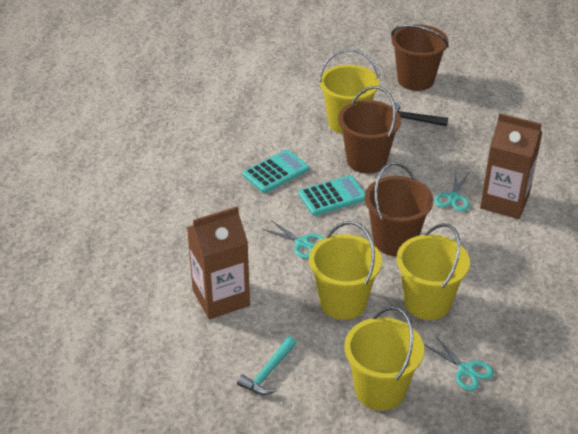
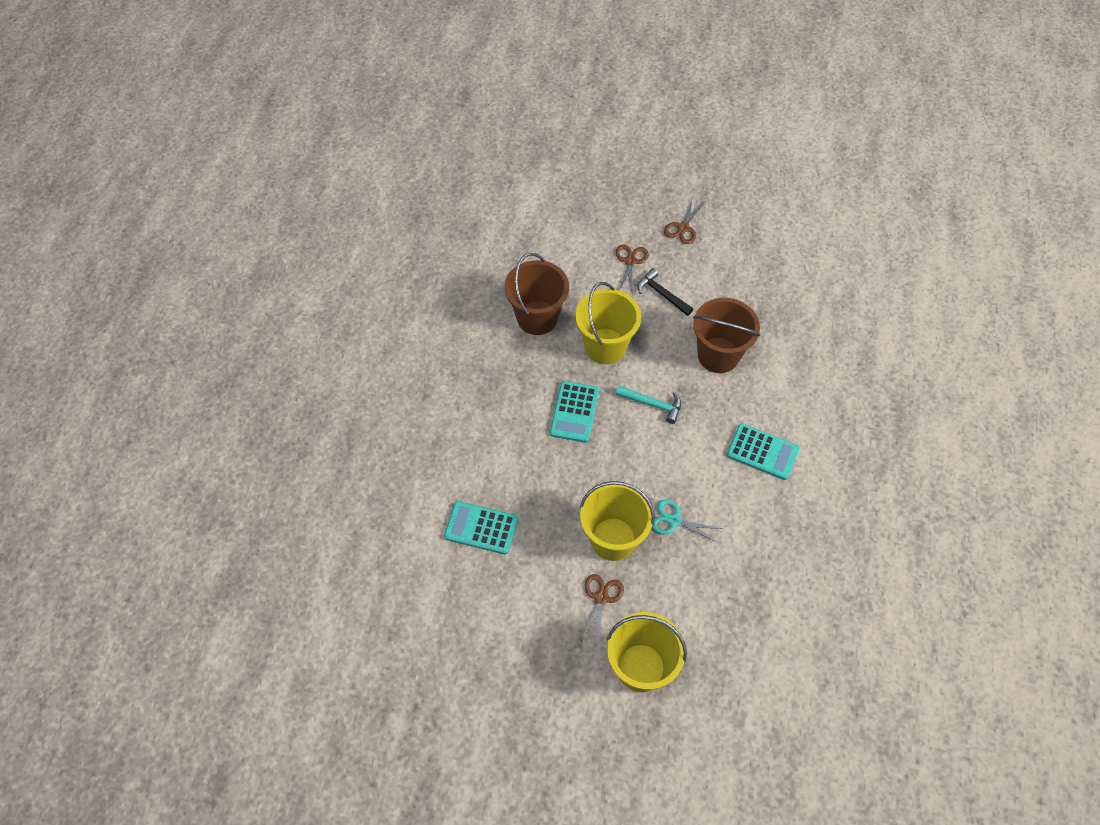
brown bucket: [338,86,401,174] [365,162,433,256] [391,24,449,91] = 3 -> [505,253,569,335] [693,298,760,373] = 2
brown carton: [187,206,250,319] [480,113,542,219] = 2 -> none = 0
brown scissors: none = 0 -> [581,574,624,644] [615,244,649,291] [664,197,705,244] = 3
turquoise calculator: [243,150,309,193] [298,175,365,216] = 2 -> [444,501,518,555] [550,381,599,443] [727,424,800,480] = 3
turquoise scissors: [261,219,324,259] [424,335,494,391] [434,170,469,212] = 3 -> [652,500,722,543] = 1
yellow bucket: [309,221,382,320] [318,49,380,134] [345,306,424,411] [396,223,470,320] = 4 -> [575,282,641,364] [580,481,655,561] [607,612,687,692] = 3

